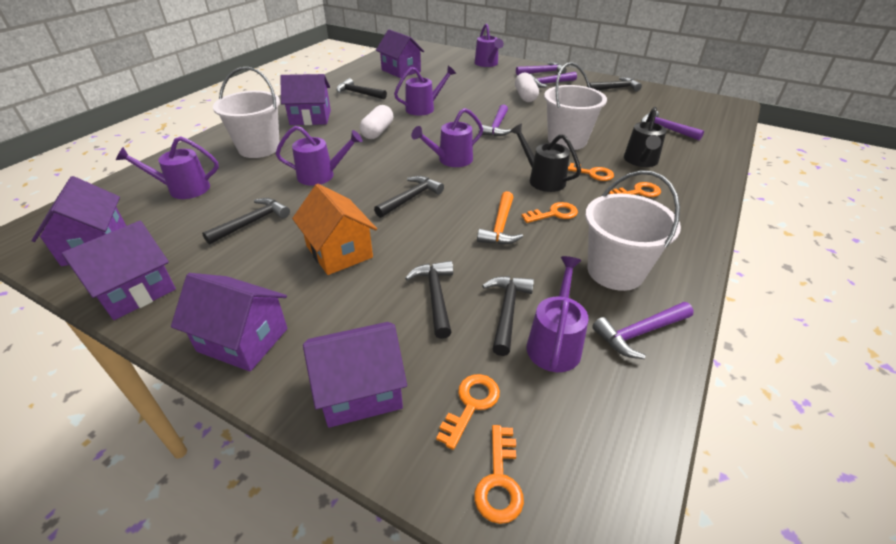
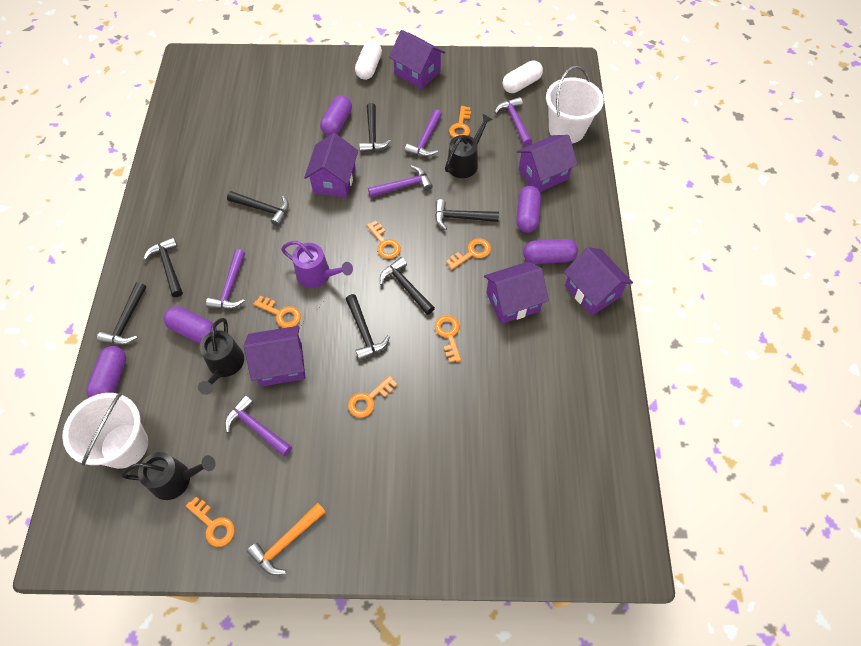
black hammer: [202,198,290,245] [336,78,387,99] [374,176,444,218] [405,261,453,339] [482,276,534,356] [587,77,642,91] = 6 -> [97,282,146,345] [143,237,183,297] [227,191,289,226] [346,294,390,360] [359,103,391,152] [380,257,435,315] [435,199,499,230] = 7
black watering can: [510,123,581,192] [624,107,667,167] = 2 -> [121,452,216,500] [198,318,244,395] [445,114,493,178] = 3
orange house: [292,184,377,275] = 1 -> none = 0
orange key: [436,374,500,450] [474,425,524,524] [521,202,578,223] [568,163,614,181] [608,182,661,197] = 5 -> [186,497,235,547] [254,296,301,328] [348,376,397,418] [367,221,401,259] [435,315,461,362] [446,238,491,270] [449,106,471,138] = 7
purple capsule: none = 0 -> [86,346,126,398] [163,306,217,343] [320,95,352,136] [516,186,541,233] [523,239,578,264] = 5
purple watering can: [116,136,219,199] [276,126,363,185] [394,66,456,116] [411,108,483,167] [475,23,504,67] [527,256,589,372] = 6 -> [281,241,353,288] = 1
white bucket: [213,67,280,158] [544,62,607,150] [585,170,681,291] = 3 -> [62,392,148,469] [546,66,604,143] = 2

